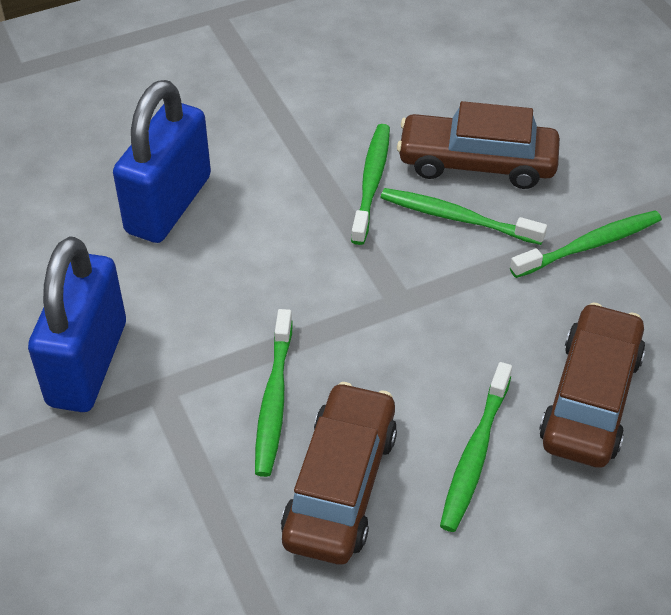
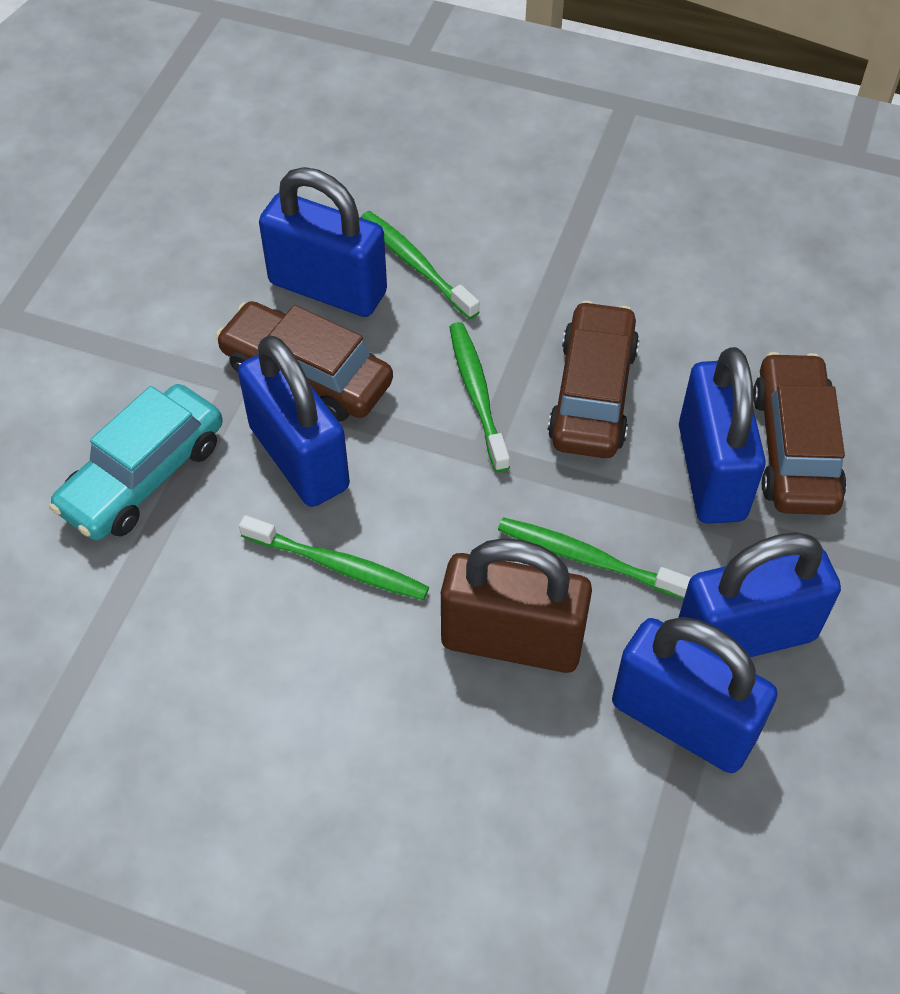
blue padlock: [28,236,126,412] [113,80,211,243] = 2 -> [238,335,350,507] [259,167,387,317] [612,617,777,773] [678,532,841,657] [679,347,766,524] = 5
brown padlock: none = 0 -> [441,538,592,673] = 1
green toothbrush: [255,309,293,477] [351,124,390,245] [380,188,547,245] [440,362,512,532] [510,211,662,278] = 5 -> [239,515,429,600] [361,211,480,319] [450,322,510,472] [498,517,691,599] = 4
turquoise car: none = 0 -> [49,384,223,541] = 1

